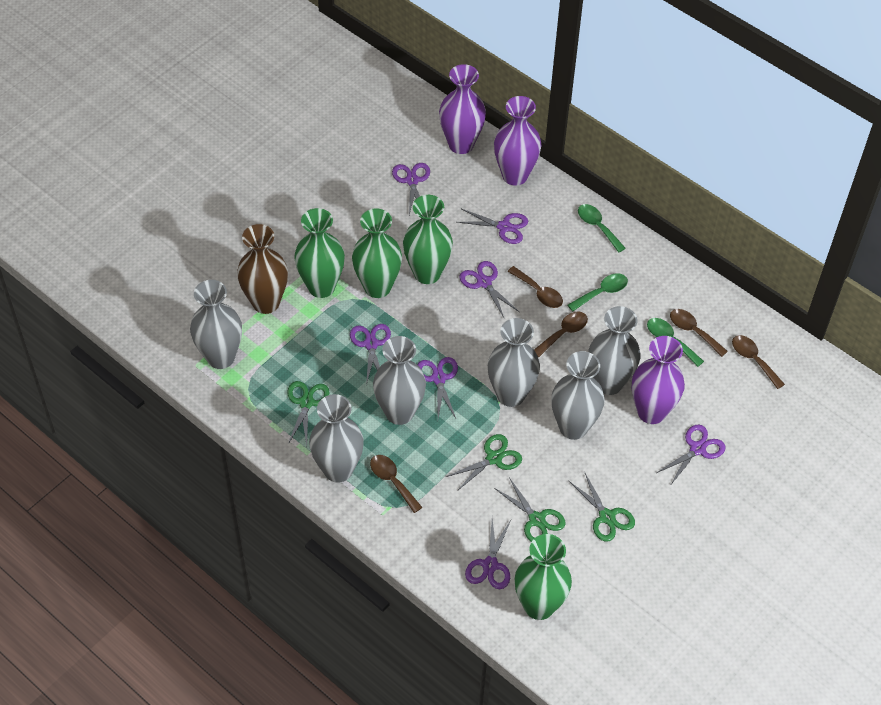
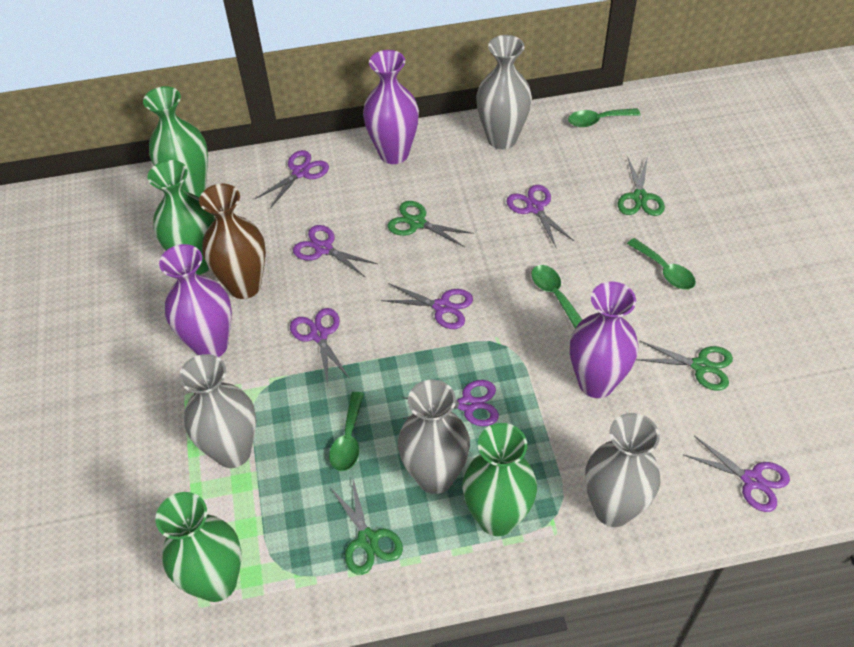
brown spoon: [370,455,423,513] [507,266,563,308] [534,311,588,357] [670,309,728,357] [732,335,785,389] = 5 -> none = 0
green spoon: [568,273,628,311] [578,204,626,253] [647,318,704,367] = 3 -> [329,392,364,471] [531,265,582,329] [568,108,640,127] [627,238,696,290] = 4
grey vase: [190,280,242,369] [309,394,364,483] [373,336,426,425] [488,318,540,407] [551,351,605,440] [589,306,640,395] = 6 -> [179,354,256,468] [398,380,470,494] [476,35,532,149] [585,413,660,527] = 4

